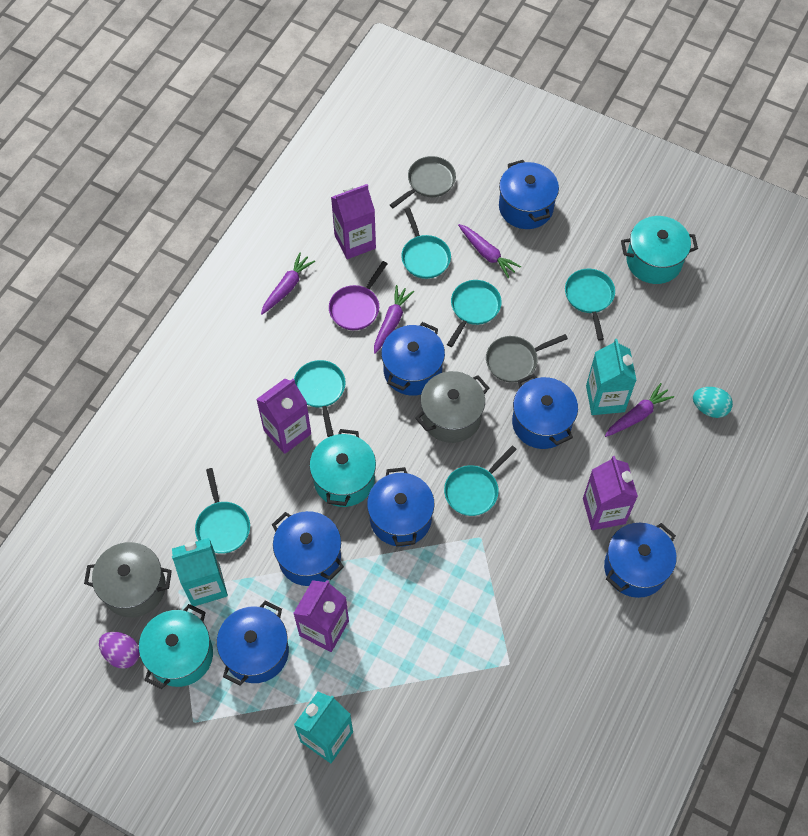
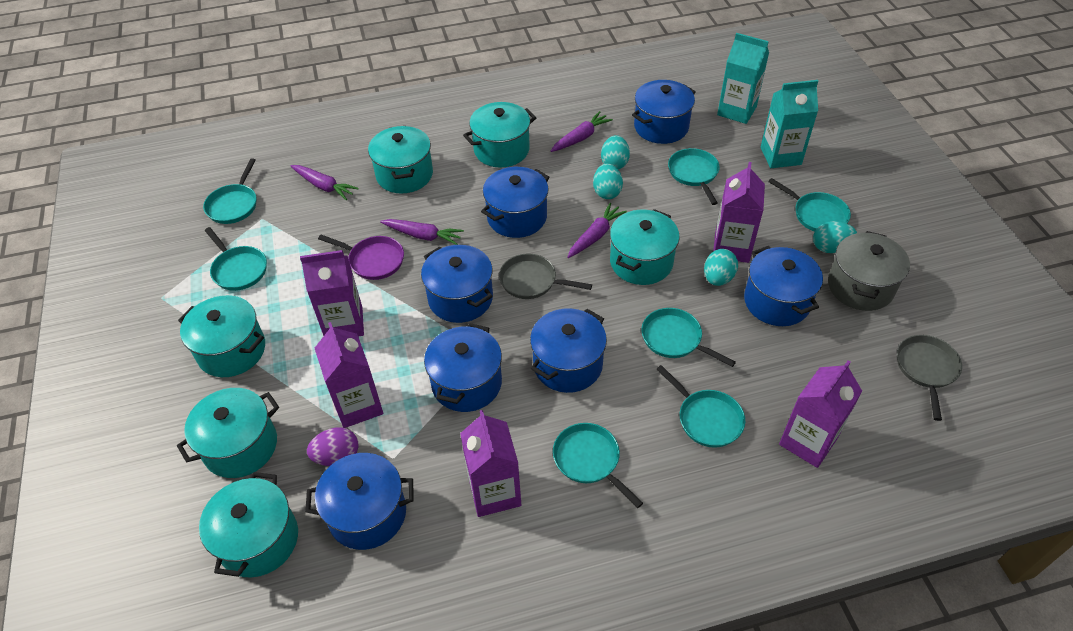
grey pot: [84,542,172,618] [416,371,489,443] = 2 -> [828,231,910,311] = 1
purple carton: [256,379,311,454] [293,580,349,652] [331,184,376,259] [583,456,638,530] = 4 -> [300,250,364,336] [315,322,383,428] [460,410,521,517] [713,162,765,263] [779,360,862,468] = 5
turquoise carton: [172,538,228,606] [294,692,353,763] [586,339,637,415] = 3 -> [717,33,769,124] [761,80,818,168] = 2
turquoise egg: [693,387,733,418] = 1 -> [593,163,623,199] [601,135,630,169] [704,249,738,286] [813,221,857,253] = 4
turquoise pan: [195,468,250,554] [294,360,346,437] [401,208,451,279] [444,446,517,516] [447,280,502,347] [565,269,615,341] = 6 -> [203,158,256,224] [205,227,267,291] [553,423,643,508] [641,308,736,367] [656,365,745,448] [668,148,720,205] [768,178,851,232] = 7
turquoise pot: [139,604,213,689] [309,429,376,507] [621,216,698,284] = 3 -> [177,388,279,478] [178,295,265,377] [199,472,298,577] [368,126,433,194] [463,102,536,168] [610,209,680,285] = 6

